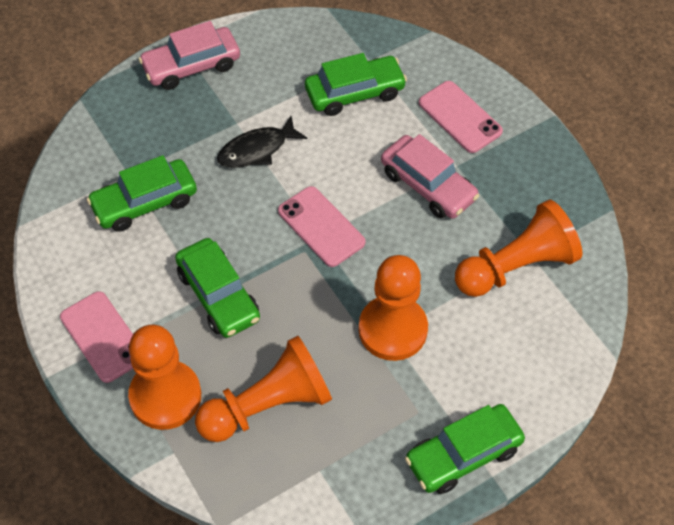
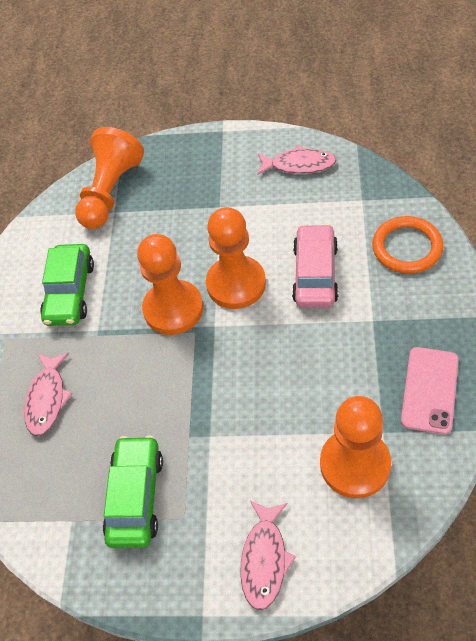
black fish: [217,116,307,168] = 1 -> none = 0
green car: [87,155,197,232] [175,238,260,338] [305,53,407,116] [405,404,525,494] = 4 -> [40,244,94,326] [103,435,163,548] = 2
orange ring: none = 0 -> [372,216,443,274] = 1
pink car: [139,21,240,90] [381,134,479,219] = 2 -> [292,224,339,308] = 1
pink fish: none = 0 -> [24,353,73,436] [240,501,296,610] [257,145,336,175] = 3
pink phone: [60,291,133,383] [278,186,366,267] [419,81,503,153] = 3 -> [401,347,459,434] = 1

